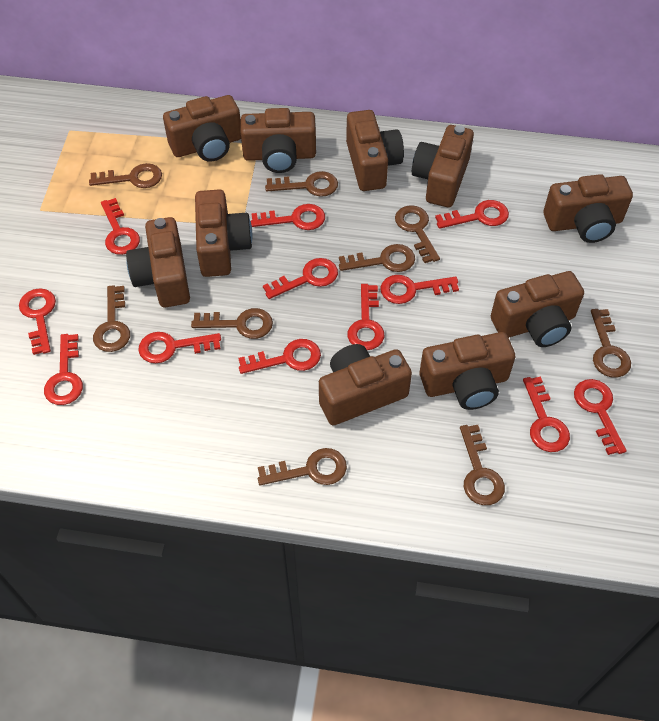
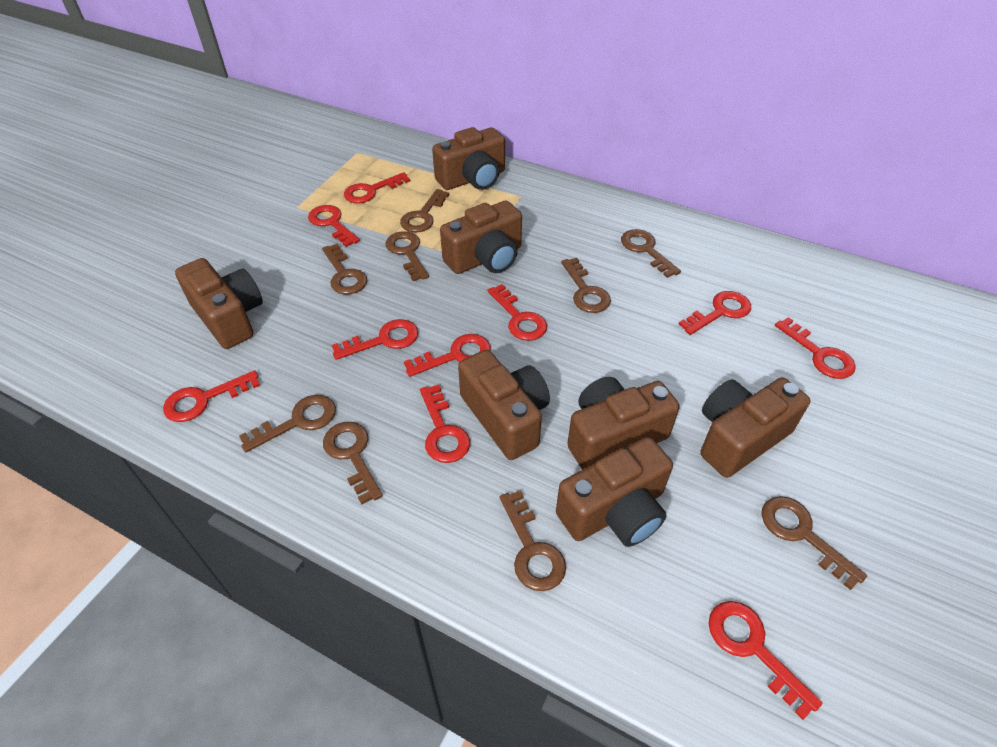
brown camera: [126,217,190,308] [163,95,241,162] [195,189,253,277] [240,108,316,173] [319,344,412,425] [346,110,404,191] [412,125,474,208] [420,332,515,410] [491,271,584,347] [543,174,633,243] = 10 -> [175,258,263,349] [432,127,505,190] [440,201,522,274] [458,350,550,460] [556,437,673,547] [567,377,680,469] [700,378,810,478] = 7
red key: [19,288,56,355] [44,334,83,405] [101,198,140,255] [138,332,221,363] [238,339,321,374] [251,204,325,230] [263,258,338,299] [348,284,384,350] [380,275,459,304] [435,200,509,229] [523,377,570,452] [574,379,627,455] = 12 -> [163,370,260,422] [308,205,360,247] [332,319,418,360] [344,172,410,203] [404,334,491,377] [420,385,470,463] [487,284,547,341] [679,291,751,335] [709,601,822,720] [775,317,856,379] = 10

